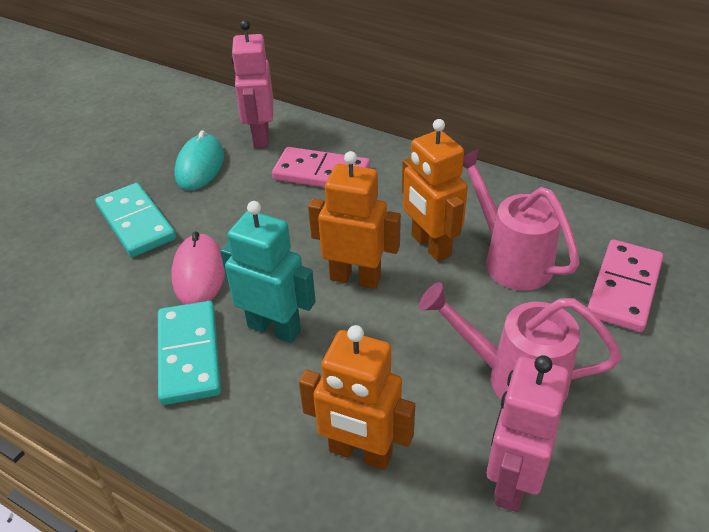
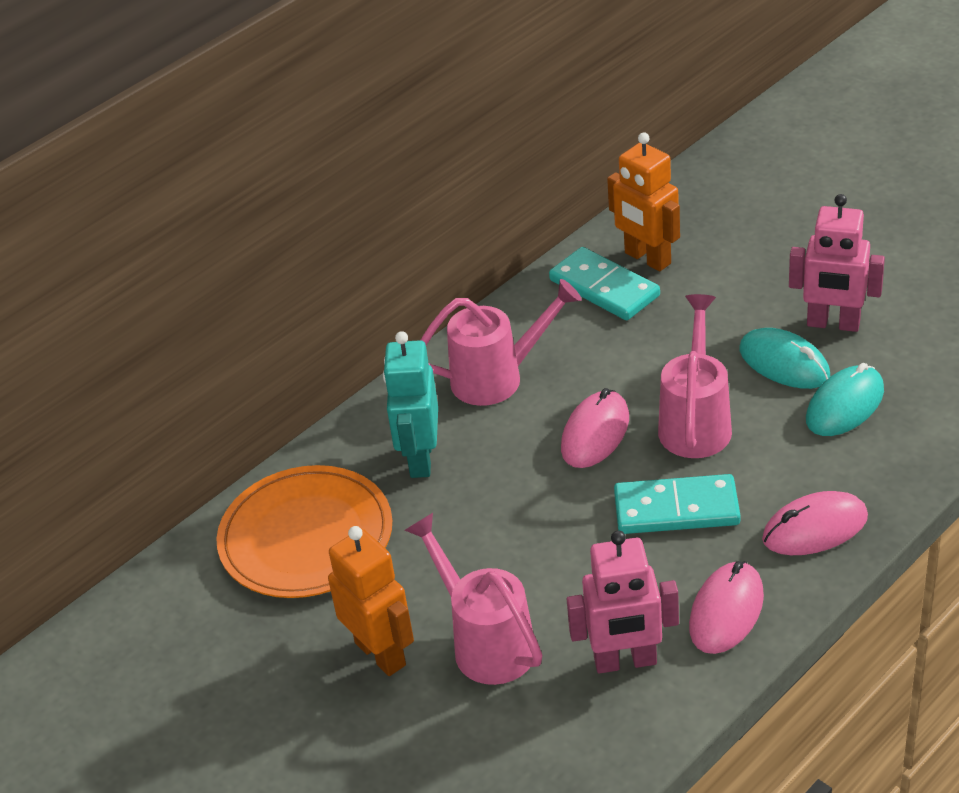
orange plate: none = 0 -> [216,465,392,598] = 1
orange robot: [299,325,415,470] [308,151,401,289] [402,119,468,262] = 3 -> [328,526,414,676] [607,132,680,272] = 2
pink domino: [272,147,370,187] [587,240,663,332] = 2 -> none = 0
pink mouse: [172,232,225,304] = 1 -> [561,388,629,468] [689,561,764,654] [762,491,868,555] = 3
pink watering can: [419,282,621,401] [463,149,580,291] = 2 -> [404,513,542,685] [421,279,582,406] [658,294,732,458] = 3
turquoise mouse: [174,130,224,190] = 1 -> [740,328,830,389] [806,363,884,436] = 2

